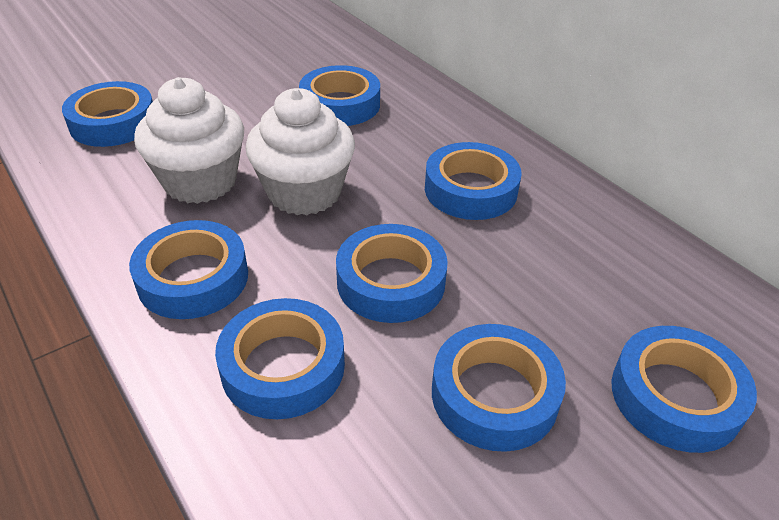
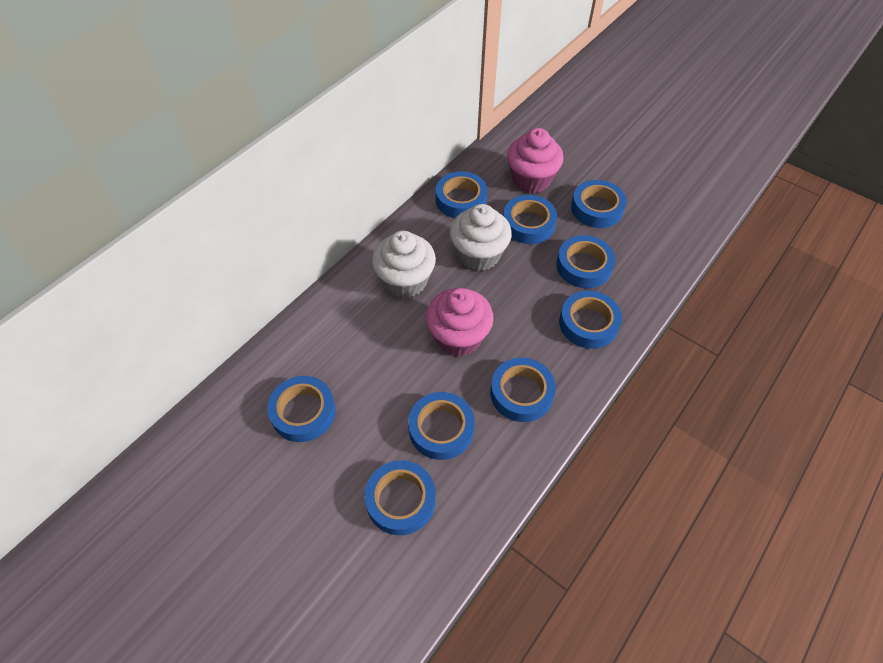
blue tape: [62,81,153,147] [129,220,248,319] [215,298,345,419] [299,65,380,126] [336,224,448,323] [425,142,522,220] [432,324,566,452] [611,326,757,453] = 8 -> [267,376,336,442] [364,460,436,535] [408,392,475,460] [436,171,488,218] [490,357,556,422] [503,195,557,244] [556,235,615,288] [559,290,622,349] [571,180,627,228] = 9
pink cupcake: none = 0 -> [426,288,494,356] [507,128,564,193] = 2

